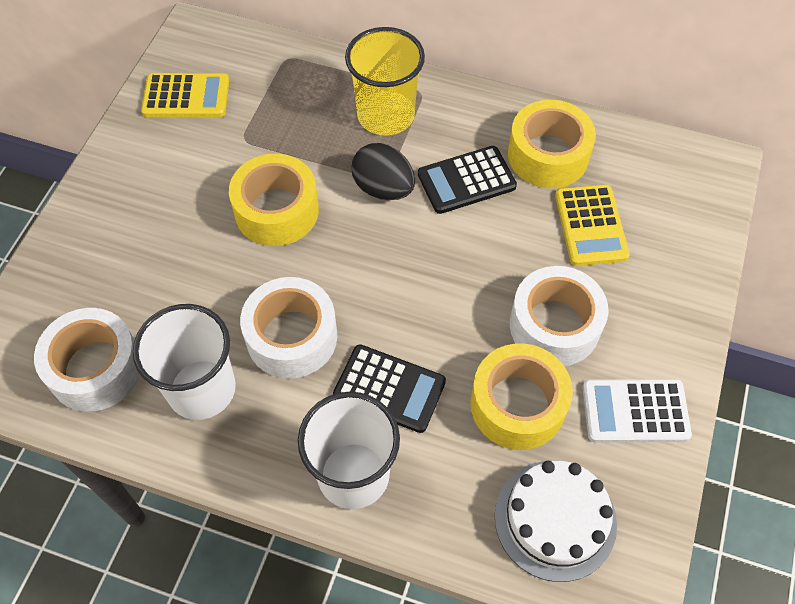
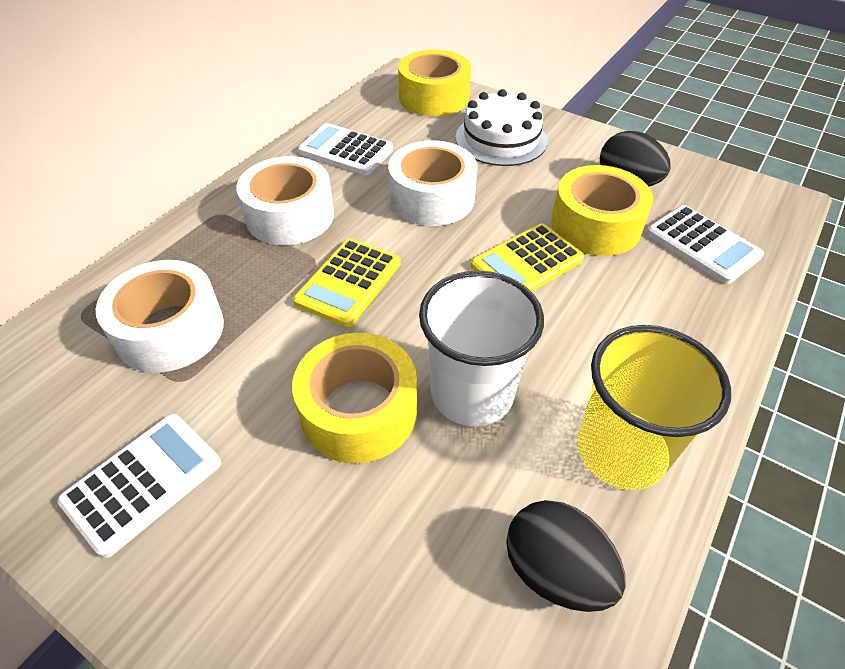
black calculator: [333,344,446,433] [418,146,517,214] = 2 -> none = 0
black egg: [351,143,415,200] = 1 -> [506,500,626,612] [600,131,671,186] = 2
white calculator: [583,379,692,443] = 1 -> [57,414,221,558] [298,123,393,175] [646,205,764,284] = 3
white cup: [133,304,236,420] [298,392,400,509] = 2 -> [419,271,544,426] = 1

